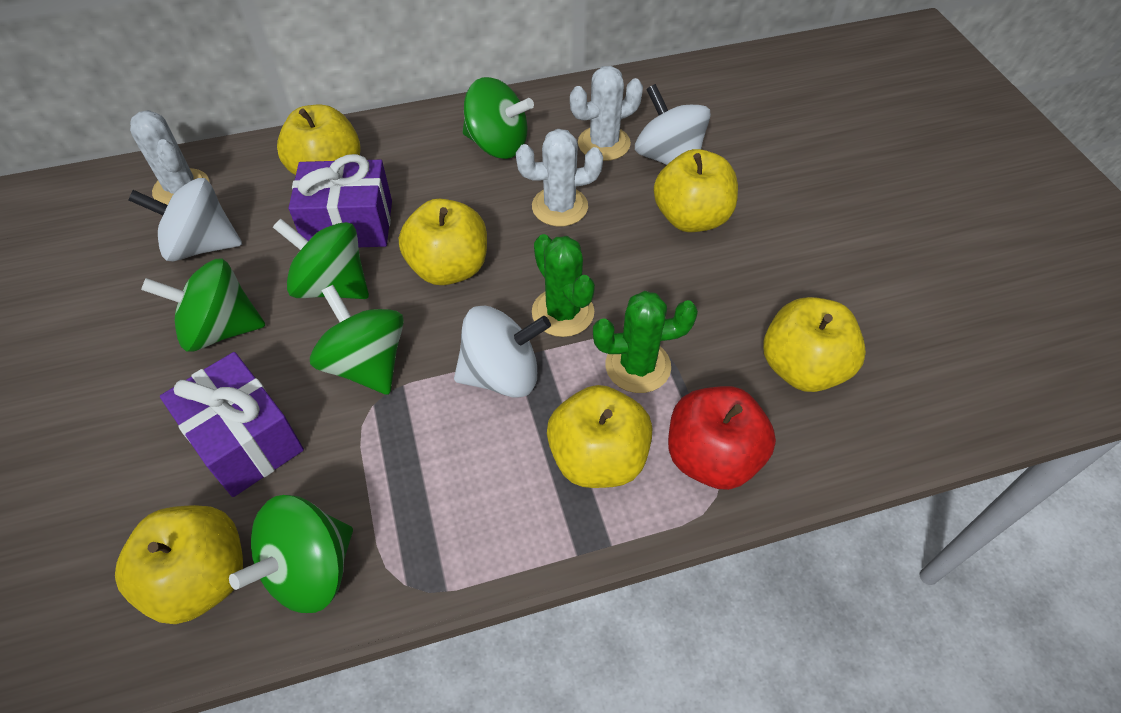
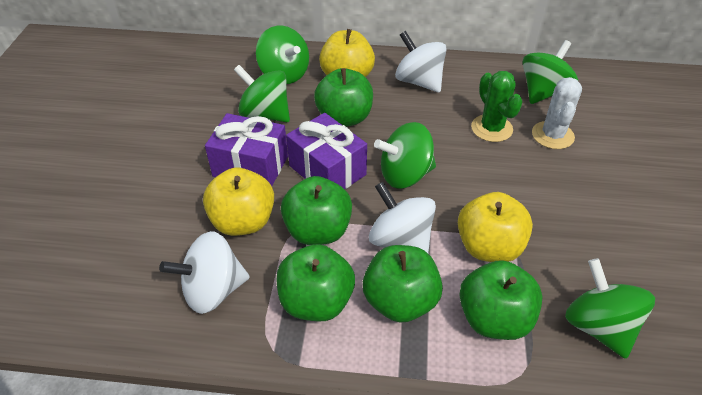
green apple: none = 0 -> [277,244,355,321] [281,176,352,245] [314,68,373,127] [363,245,443,323] [459,260,543,340] = 5
green cactus: [532,234,595,337] [593,291,698,393] = 2 -> [471,71,523,142] = 1
red apple: [668,386,776,490] = 1 -> none = 0
white cactus: [130,110,209,205] [516,129,603,227] [570,66,643,161] = 3 -> [532,77,582,149] = 1
yellow apple: [115,505,243,624] [277,104,361,175] [399,199,487,285] [547,385,652,488] [654,149,738,232] [763,297,866,392] = 6 -> [203,168,274,236] [319,29,375,77] [458,192,533,262] = 3

